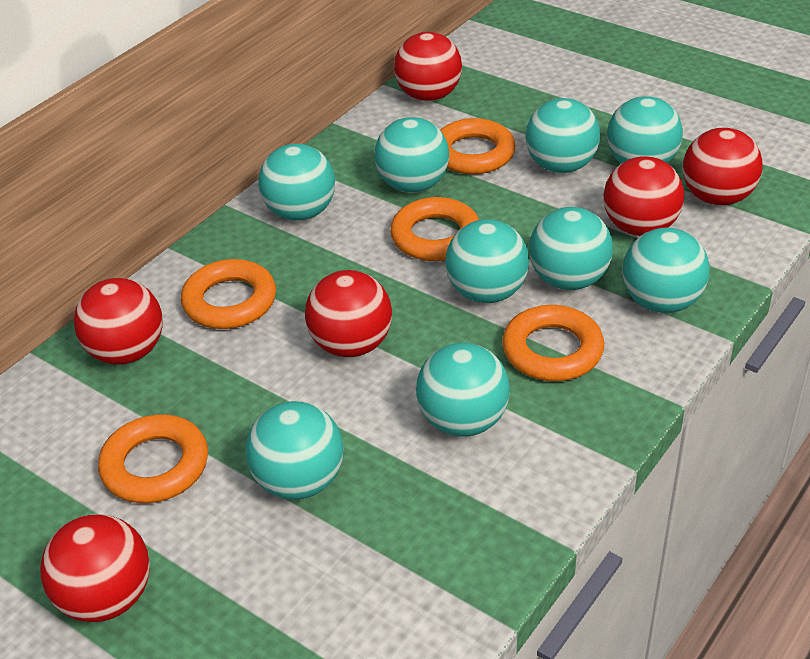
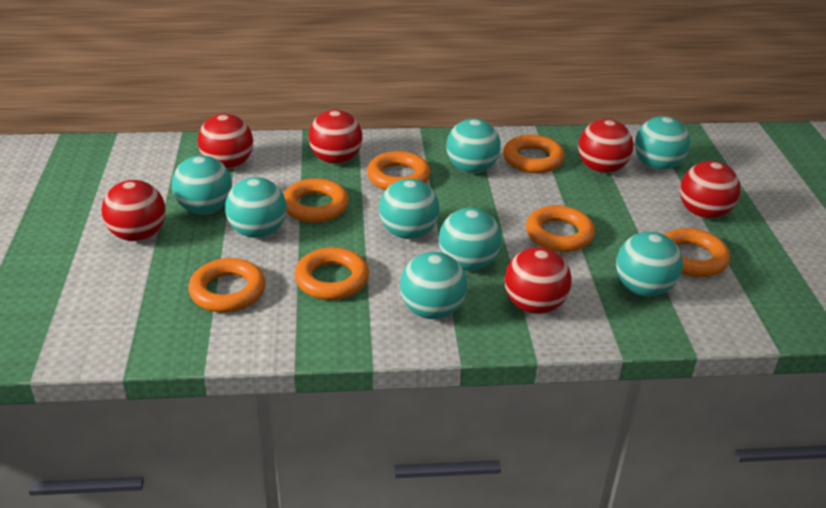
orange ring: [98,414,208,503] [181,259,276,329] [390,197,479,261] [440,118,516,174] [502,305,604,381] = 5 -> [188,258,266,312] [283,178,349,223] [295,247,369,300] [367,151,431,190] [503,135,565,173] [526,205,595,252] [664,228,730,277] = 7
turquoise ball: [245,401,344,500] [258,144,335,221] [374,117,449,193] [416,343,510,437] [445,219,529,303] [525,98,600,173] [529,207,613,290] [607,96,683,164] [622,228,709,313] = 9 -> [172,155,232,214] [225,177,287,238] [379,179,440,239] [400,252,467,319] [439,208,502,271] [446,119,501,173] [616,232,683,296] [635,116,690,170] = 8

